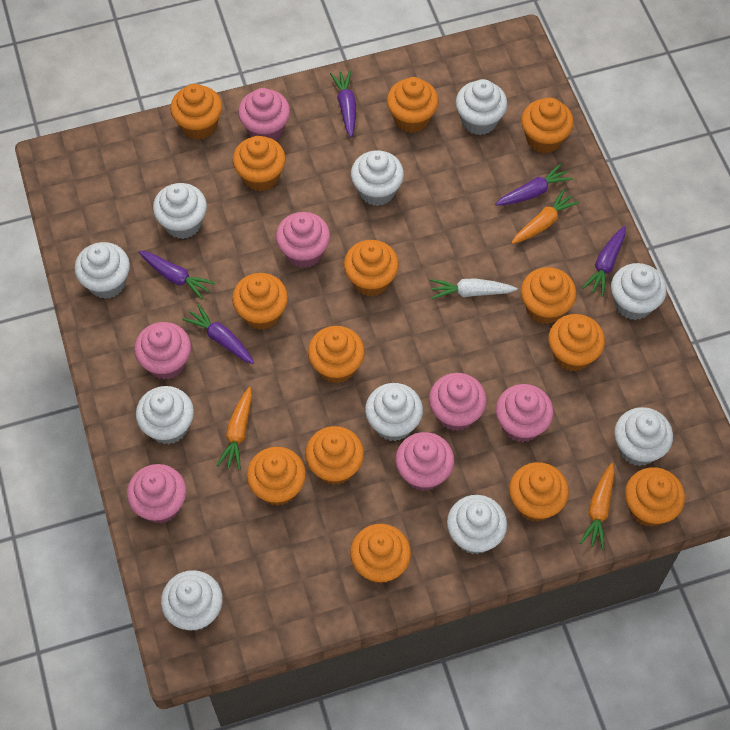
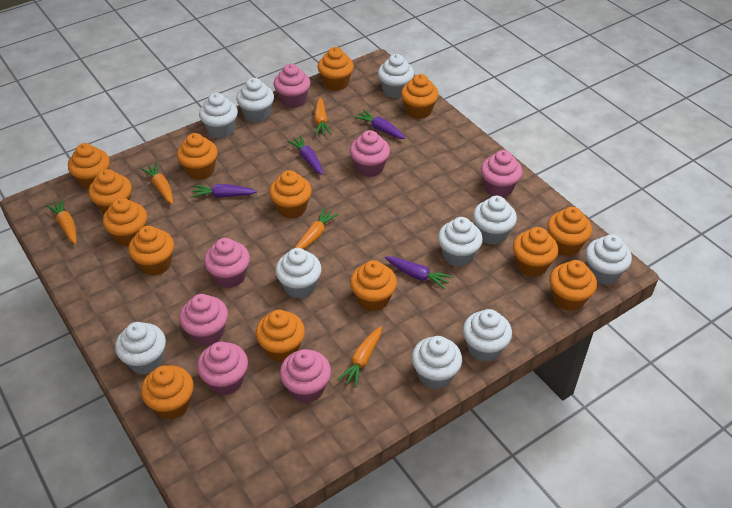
orange carrot: [216,387,252,470] [511,189,580,244] [580,463,615,550] = 3 -> [46,199,77,244] [141,163,173,204] [295,208,339,249] [314,97,331,135] [338,326,382,388] = 5
purple carrot: [139,251,215,300] [182,304,254,364] [330,70,356,138] [495,163,573,206] [582,226,626,297] = 5 -> [191,184,257,198] [287,136,323,175] [354,110,406,139] [385,256,452,290] = 4
white carrot: [430,278,517,299] = 1 -> none = 0

